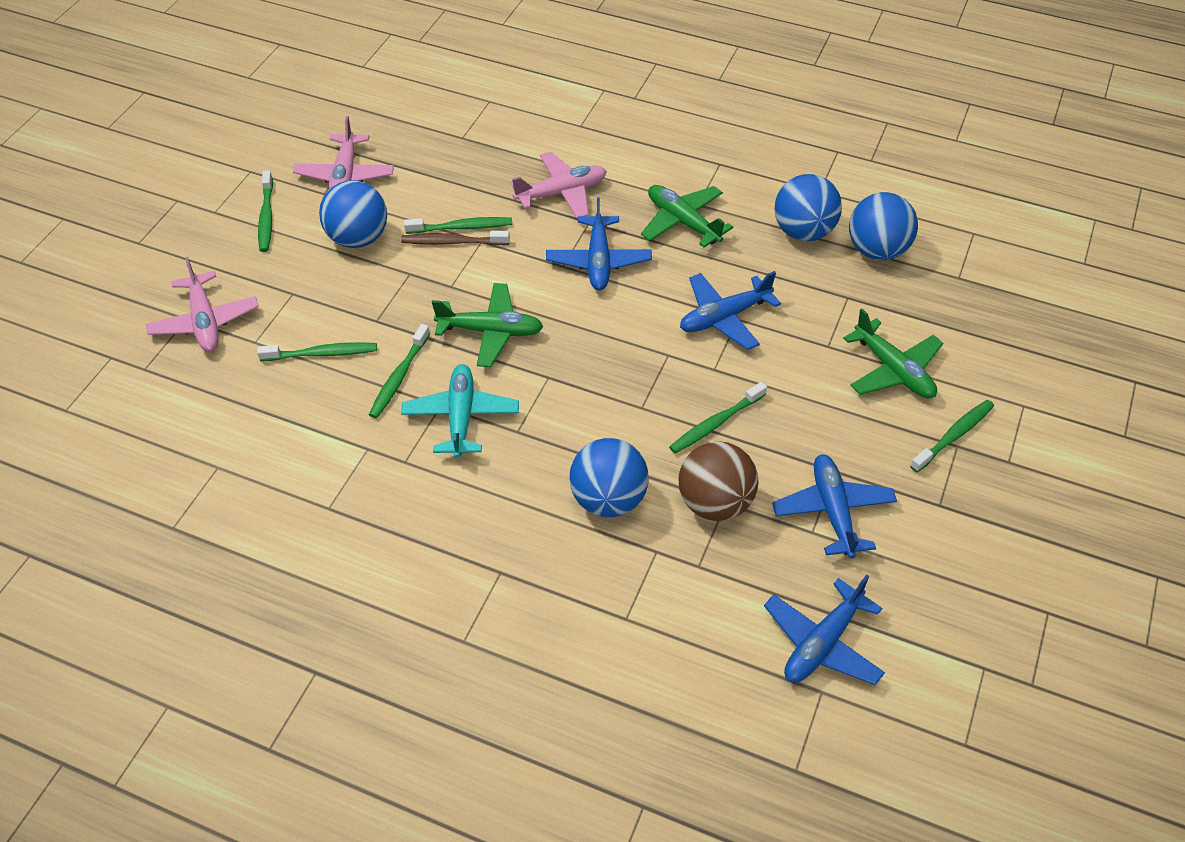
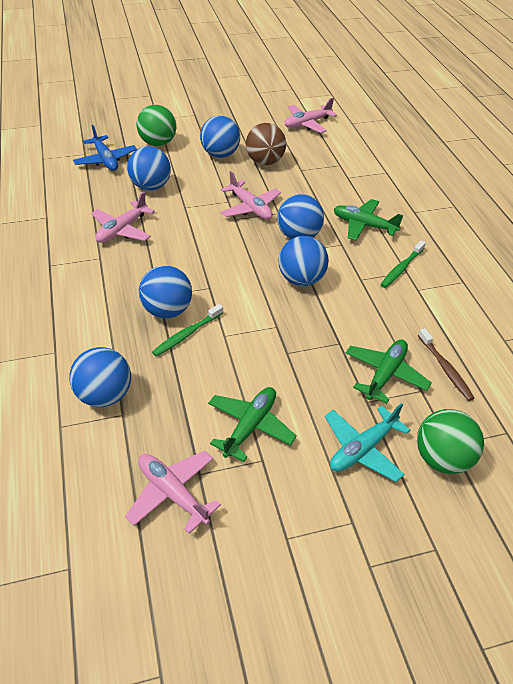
blue ball: [319,180,387,248] [569,438,649,517] [775,174,842,241] [849,192,918,260] = 4 -> [70,347,131,407] [127,146,171,191] [139,265,192,318] [200,116,240,158] [277,194,324,239] [279,236,329,286] = 6
blue plane: [546,197,652,290] [680,271,781,350] [764,575,885,685] [772,454,897,559] = 4 -> [73,125,137,171] = 1
green ball: none = 0 -> [137,105,176,146] [417,409,484,474] = 2
green toothbrush: [257,342,377,361] [258,170,273,252] [369,324,430,418] [404,217,512,234] [669,382,767,454] [910,400,994,472] = 6 -> [152,304,223,356] [380,240,426,288] = 2
pink plane: [146,257,259,352] [293,116,394,189] [510,152,607,219] = 3 -> [91,192,155,243] [125,451,221,534] [221,171,281,220] [284,98,337,133] = 4

